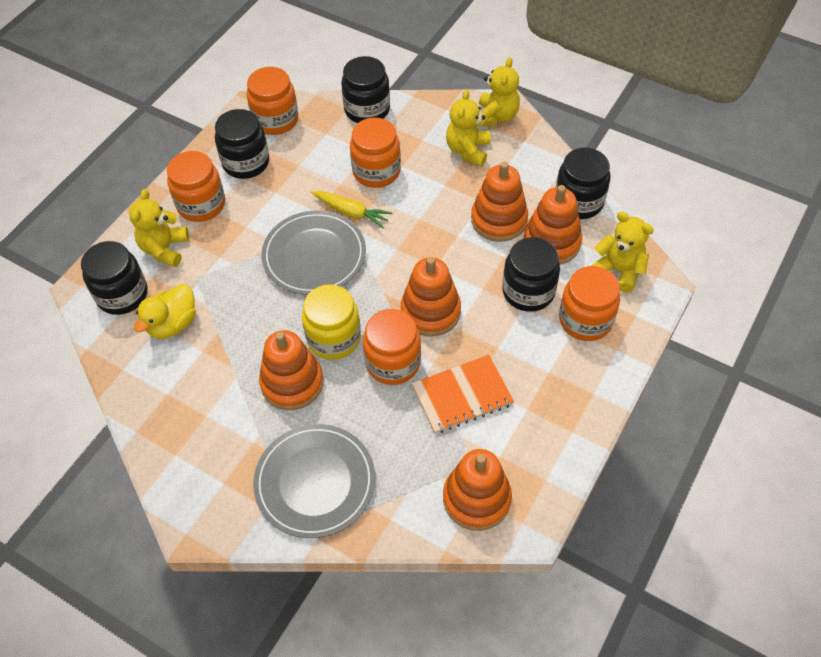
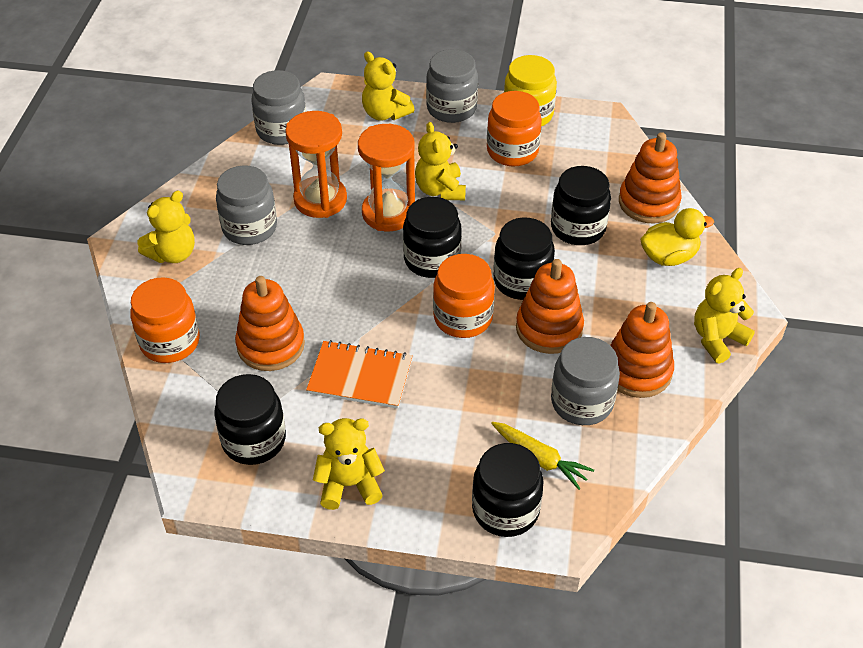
grey jar: none = 0 -> [216,165,277,245] [251,70,306,145] [426,49,478,123] [551,337,620,425] = 4
grey plate: [253,424,375,538] [261,210,366,295] = 2 -> none = 0
orange hourglass: none = 0 -> [285,111,347,218] [358,124,415,231] = 2
orange jar: [167,151,225,222] [247,67,298,135] [350,118,401,188] [363,309,421,385] [559,266,620,341] = 5 -> [130,277,200,363] [433,254,495,338] [487,91,542,166] = 3
orange stacking toy: [259,330,323,410] [401,257,461,337] [443,449,512,531] [471,162,528,242] [523,185,582,264] = 5 -> [235,276,305,371] [516,259,584,354] [610,302,674,398] [619,132,682,224] = 4
yellow teddy bear: [129,189,189,267] [446,89,491,167] [479,57,520,126] [591,211,654,293] = 4 -> [137,191,195,263] [313,418,385,510] [362,51,415,121] [415,122,466,200] [694,268,755,364] = 5

